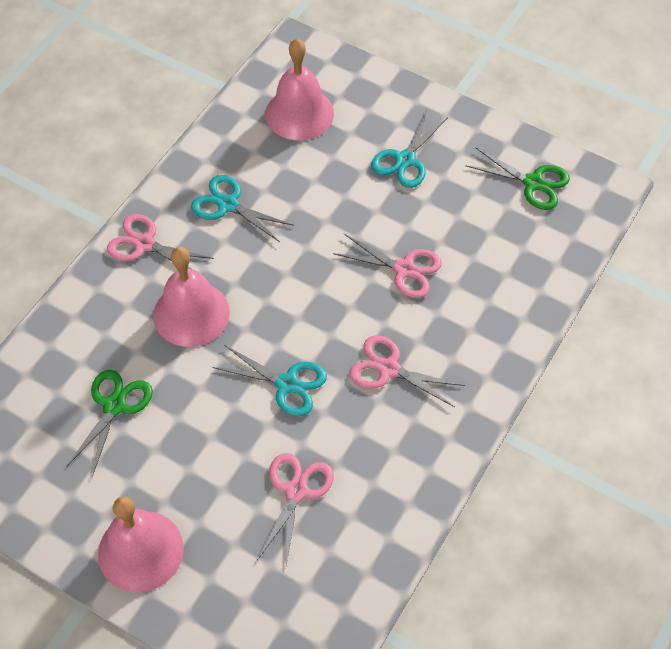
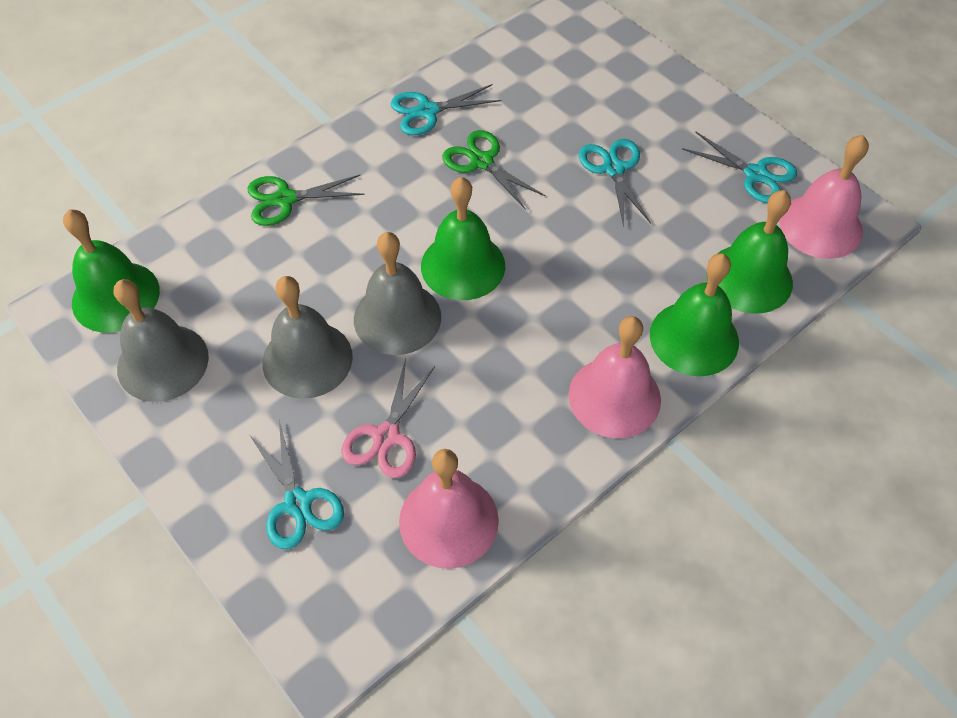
green bell: none = 0 -> [63,209,160,333] [421,177,505,300] [650,253,739,376] [707,190,793,314] = 4
grey bell: none = 0 -> [113,279,209,402] [262,276,353,399] [354,232,441,355] = 3
pink scissors: [107,214,214,269] [257,453,334,565] [333,234,442,298] [350,335,465,407] = 4 -> [341,359,435,478] = 1
turquoise scissors: [191,175,294,242] [212,345,327,417] [371,109,448,188] = 3 -> [249,420,344,549] [391,84,501,135] [579,139,651,227] [682,131,797,203] = 4

